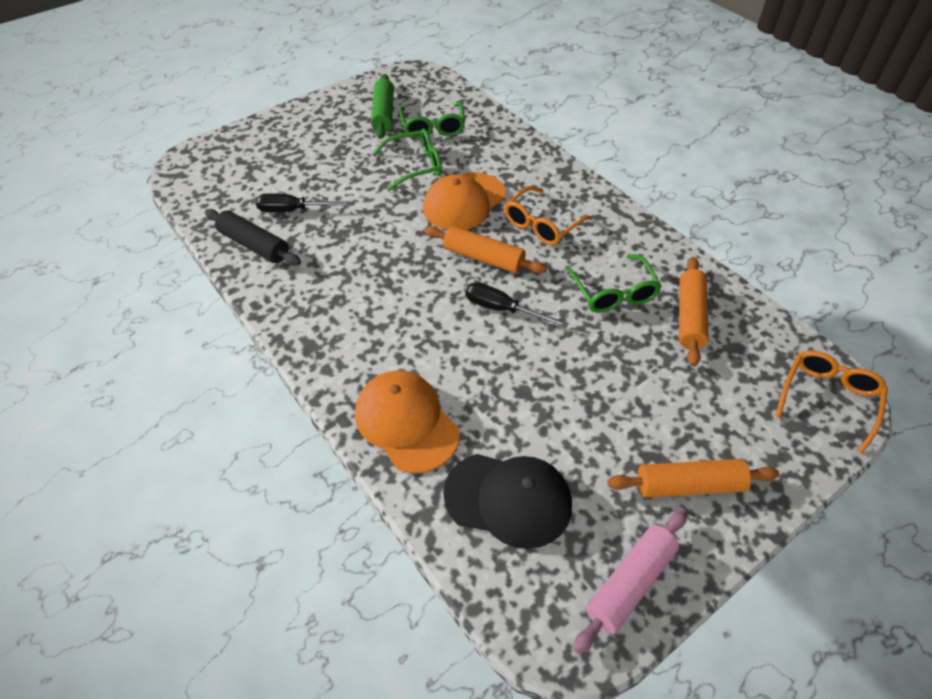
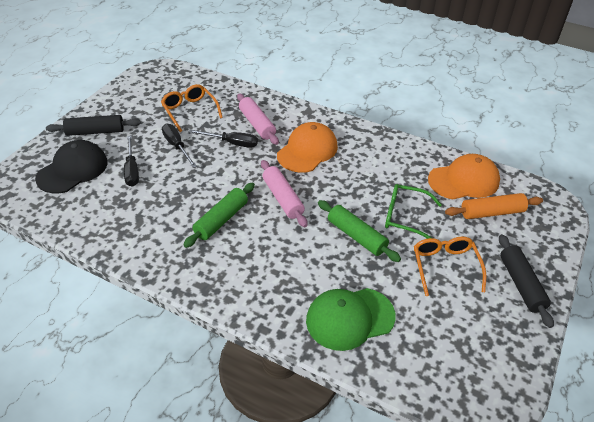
black rolling pin: [205,209,301,266] = 1 -> [46,115,141,136] [499,234,554,328] = 2
black screwdriver: [256,193,353,212] [465,282,569,328] = 2 -> [124,135,139,187] [162,124,197,168] [189,129,258,148] = 3
green cap: none = 0 -> [306,288,396,351] = 1
green glasses: [372,128,442,191] [399,102,465,139] [565,254,662,313] = 3 -> [385,184,442,239] = 1
green rolling pin: [371,74,394,139] = 1 -> [183,182,255,248] [318,200,401,262] = 2
orange rolling pin: [424,226,547,274] [607,459,779,498] [679,257,709,366] = 3 -> [445,193,543,219] = 1
pink rolling pin: [573,510,687,654] = 1 -> [237,93,279,145] [261,160,307,227] = 2

